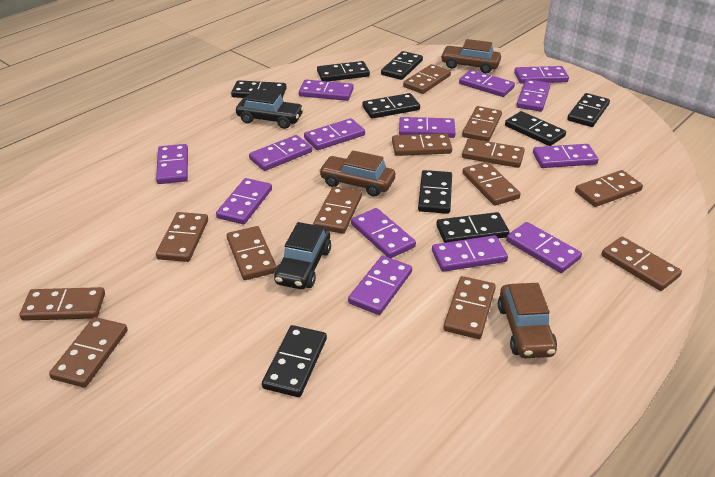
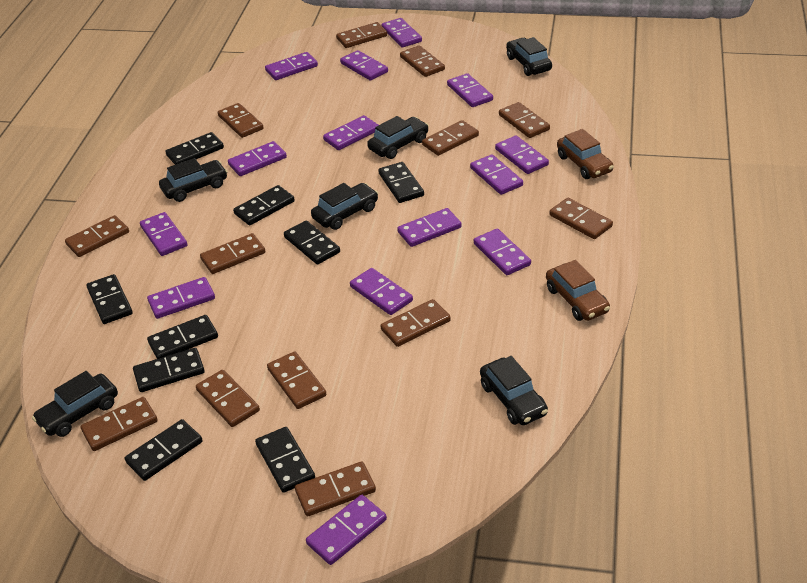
black car: [236,89,304,129] [274,222,331,289] = 2 -> [32,371,118,437] [159,158,228,202] [311,183,378,230] [367,116,429,159] [480,356,548,425] [506,37,552,76] = 6
brown car: [319,151,395,197] [441,39,501,73] [498,283,557,358] = 3 -> [546,260,610,321] [557,129,614,179] = 2

